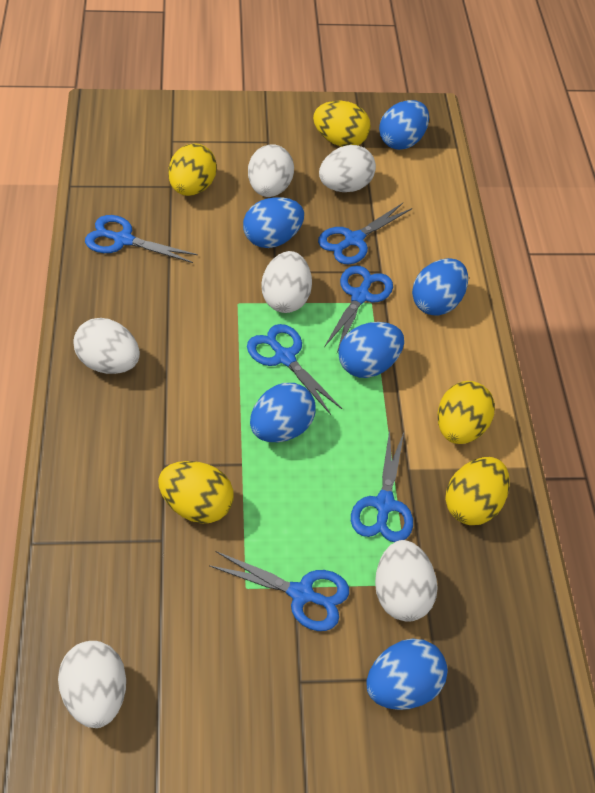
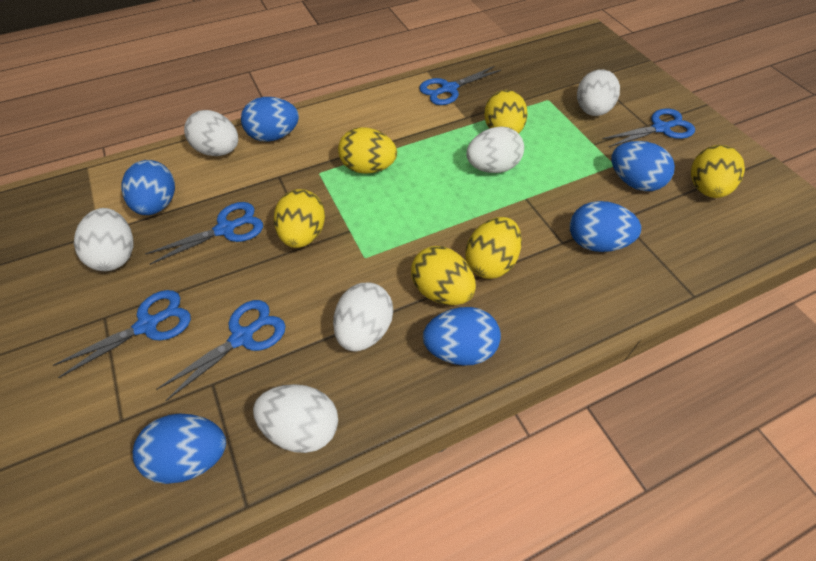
blue scissors: [85,215,198,263] [209,551,349,631] [247,324,342,415] [318,203,412,264] [324,265,393,352] [351,429,413,542] = 6 -> [53,290,191,378] [145,202,263,265] [157,300,286,401] [419,66,501,105] [603,108,695,147] = 5
yellow egg: [158,461,234,524] [168,143,217,196] [313,101,371,147] [438,381,495,444] [445,457,510,525] = 5 -> [274,189,325,248] [338,127,397,174] [411,246,476,305] [466,217,522,279] [484,90,528,134] [691,145,745,198] = 6

